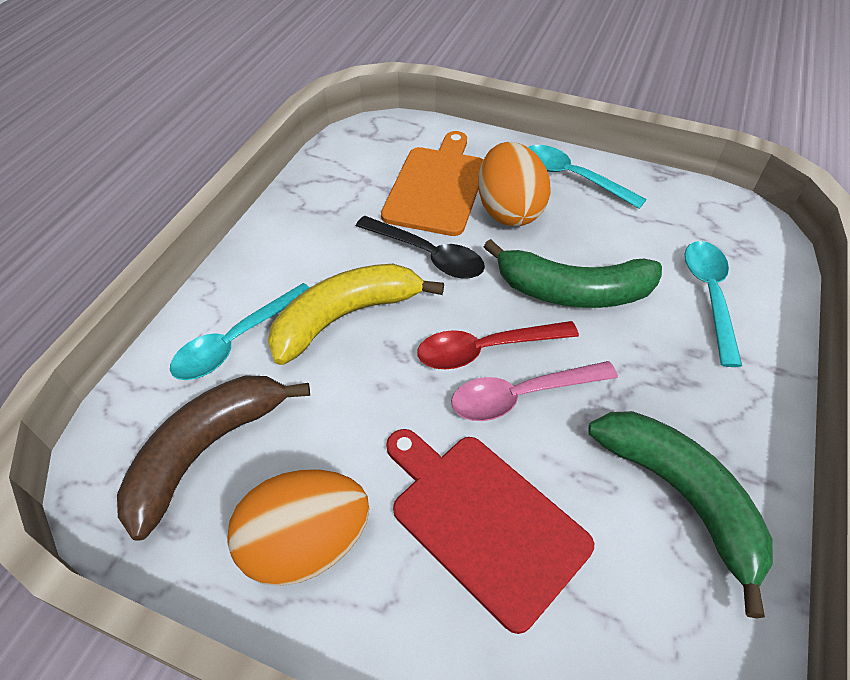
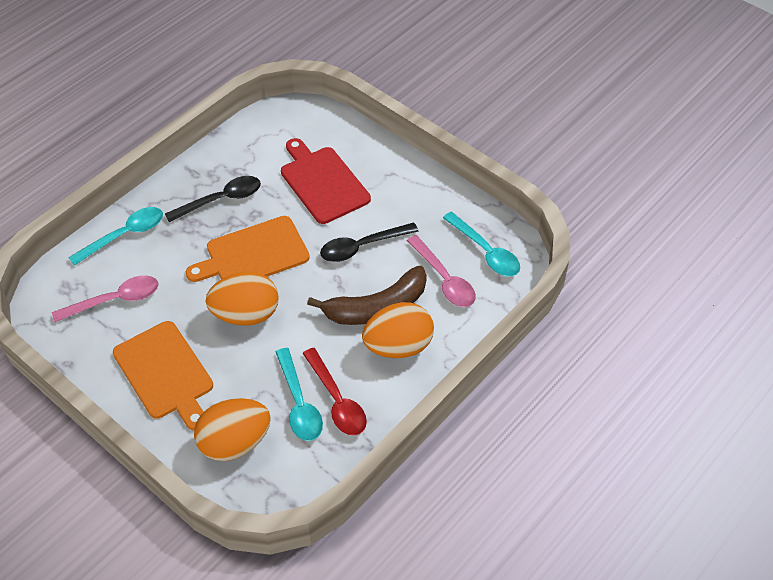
black spoon: [356,216,485,279] = 1 -> [165,176,261,222] [320,223,419,262] = 2
green banana: [484,239,662,308] [588,411,773,618] = 2 -> none = 0
orange cutting board: [381,131,483,236] = 1 -> [113,321,213,430] [186,216,310,282] = 2
orange egg: [227,469,369,586] [478,142,551,226] = 2 -> [194,398,271,461] [205,272,279,326] [362,302,434,358] = 3
pink spoon: [451,361,618,421] = 1 -> [52,275,158,322] [407,235,476,307] = 2
yellow banana: [268,264,444,365] = 1 -> none = 0

